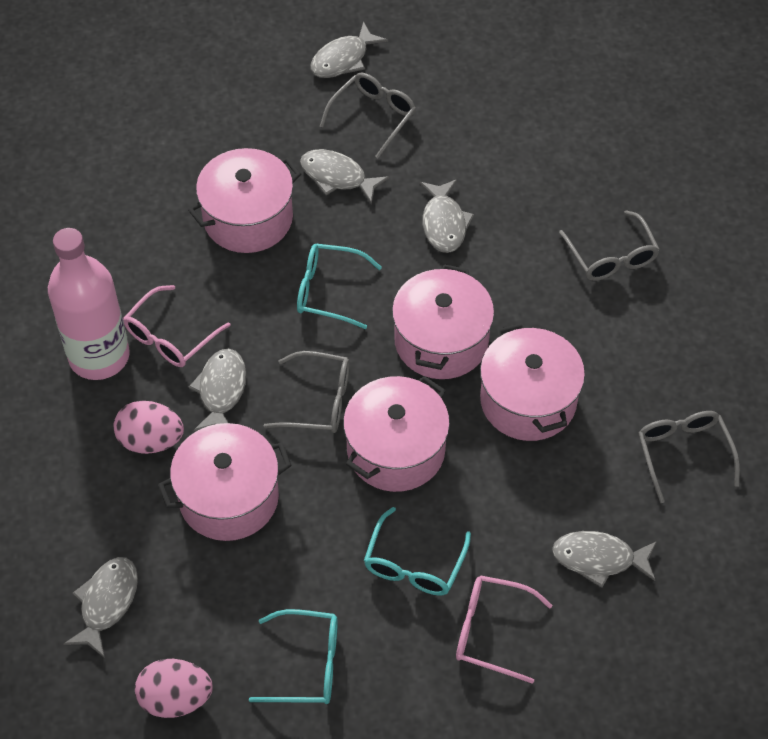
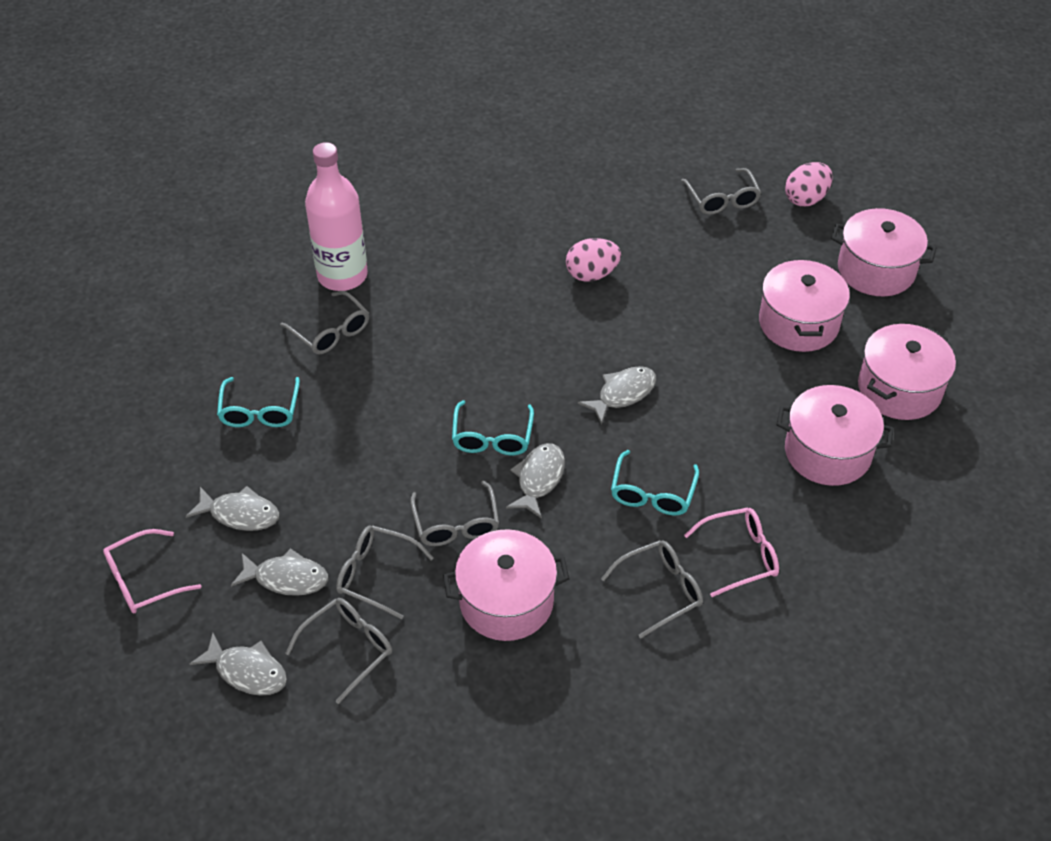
grey fish: [63,557,138,658] [189,349,246,431] [300,149,389,204] [310,21,388,78] [420,179,474,253] [552,531,657,588] = 6 -> [186,486,279,531] [189,633,287,696] [231,548,328,596] [506,443,565,519] [578,366,656,425] = 5
grey glasses: [264,351,350,433] [320,73,416,159] [559,210,660,281] [638,411,740,503] = 4 -> [280,291,369,355] [285,598,392,704] [336,525,434,620] [410,481,499,546] [601,540,703,638] [681,168,761,215] = 6

